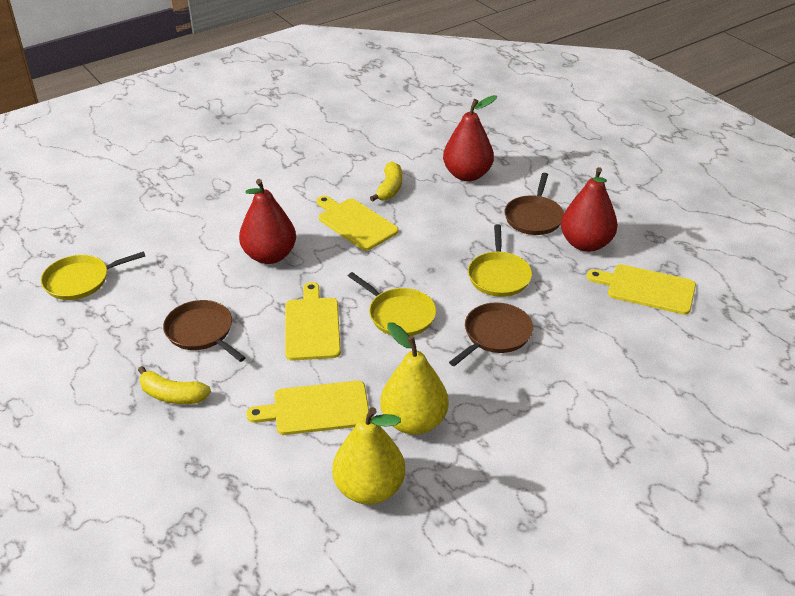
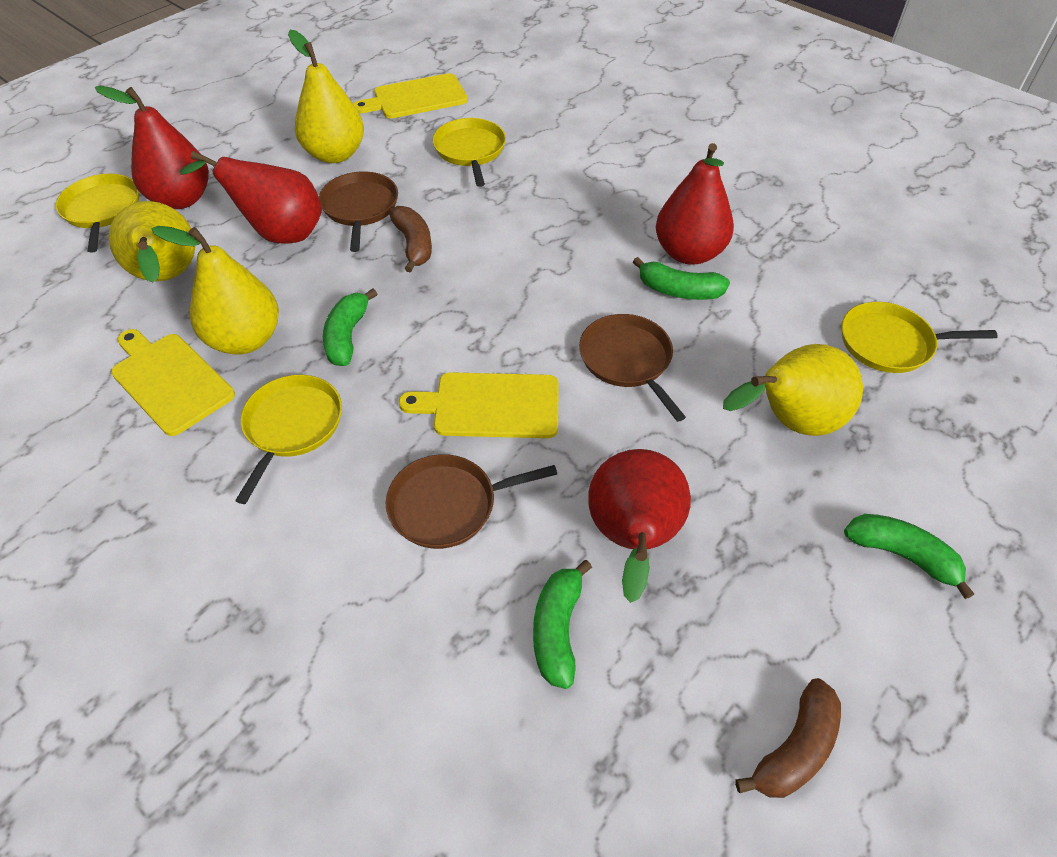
brown banana: none = 0 -> [389,206,432,273] [735,678,841,798] = 2
green banana: none = 0 -> [323,289,377,366] [533,560,592,689] [633,257,730,300] [844,514,974,599] = 4
red pear: [239,179,296,264] [443,95,497,182] [561,167,618,252] = 3 -> [95,86,209,209] [180,151,322,244] [588,449,691,603] [656,143,734,265] = 4
yellow banana: [138,366,211,404] [370,161,402,202] = 2 -> none = 0
yellow cutting board: [246,381,369,435] [285,282,341,361] [317,196,399,251] [587,264,696,315] = 4 -> [111,329,235,436] [353,73,468,118] [399,372,559,438] = 3
yellow pan: [41,251,145,300] [348,272,436,336] [468,224,532,297] = 3 -> [56,174,139,253] [235,375,342,504] [433,118,506,187] [841,302,998,373] = 4
yellow pear: [332,407,405,505] [380,323,449,435] = 2 -> [109,201,195,283] [152,226,279,355] [288,30,364,163] [723,344,863,436] = 4

